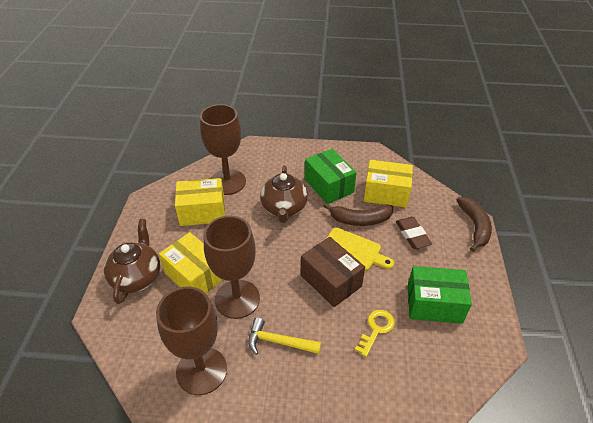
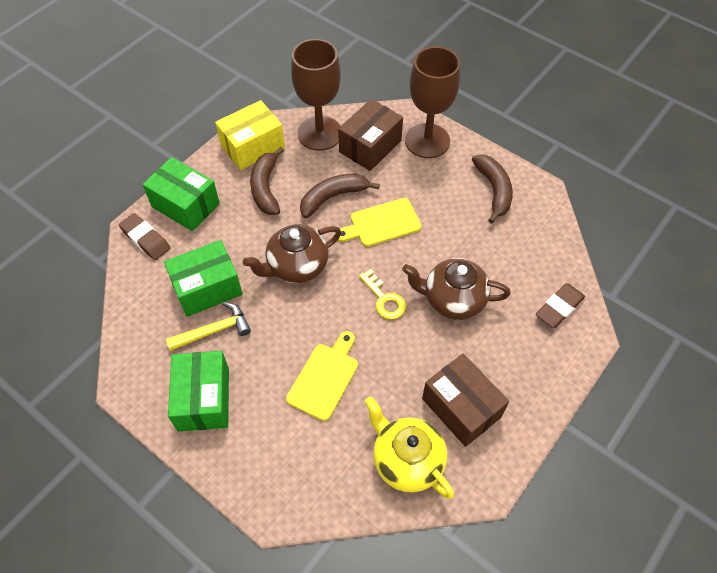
brown banana: [324,203,393,226] [456,197,492,252] = 2 -> [250,147,284,215] [300,173,380,218] [472,154,513,224] = 3
brown box: [301,237,365,307] = 1 -> [338,99,403,171] [422,353,509,447] = 2
brown eraser: [396,217,432,249] = 1 -> [119,213,170,260] [536,283,585,328] = 2
brown goblet: [156,287,227,395] [200,104,246,195] [204,216,260,319] = 3 -> [291,39,341,151] [405,46,460,158] = 2
green box: [305,149,357,204] [407,266,472,323] = 2 -> [142,157,220,231] [164,240,242,317] [168,351,229,432] = 3
yellow box: [159,232,223,293] [175,178,225,226] [364,160,413,208] = 3 -> [215,100,285,170] = 1
yellow cutting board: [326,228,394,270] = 1 -> [286,331,358,421] [335,198,421,247] = 2
yellow teapot: none = 0 -> [365,397,454,499] = 1

